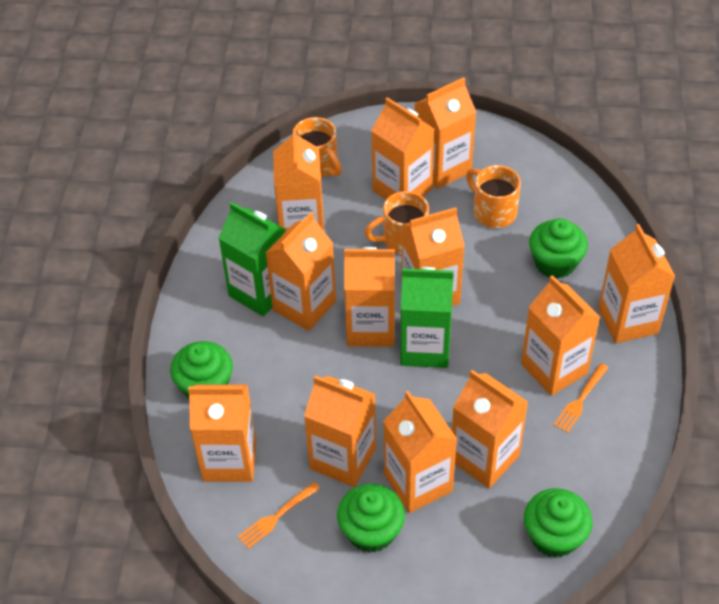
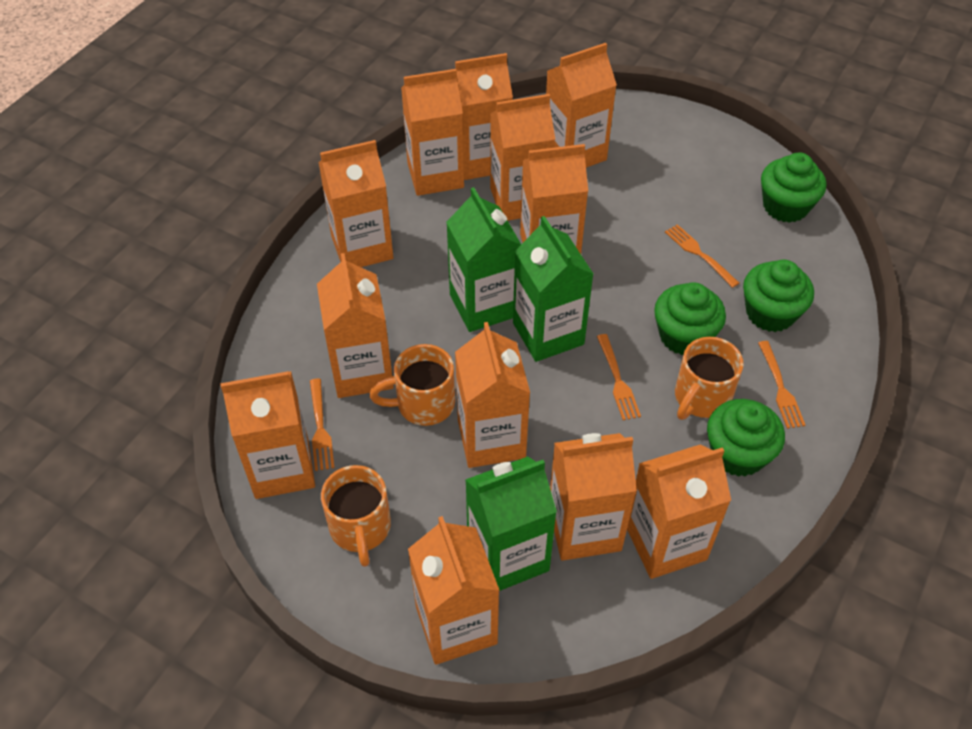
green carton: [219,202,286,316] [400,267,454,368] = 2 -> [446,187,521,332] [465,456,557,591] [513,216,593,362] = 3
orange fork: [238,482,320,549] [553,363,608,433] = 2 -> [310,379,335,471] [597,334,641,420] [665,224,739,288] [758,341,805,429] = 4

